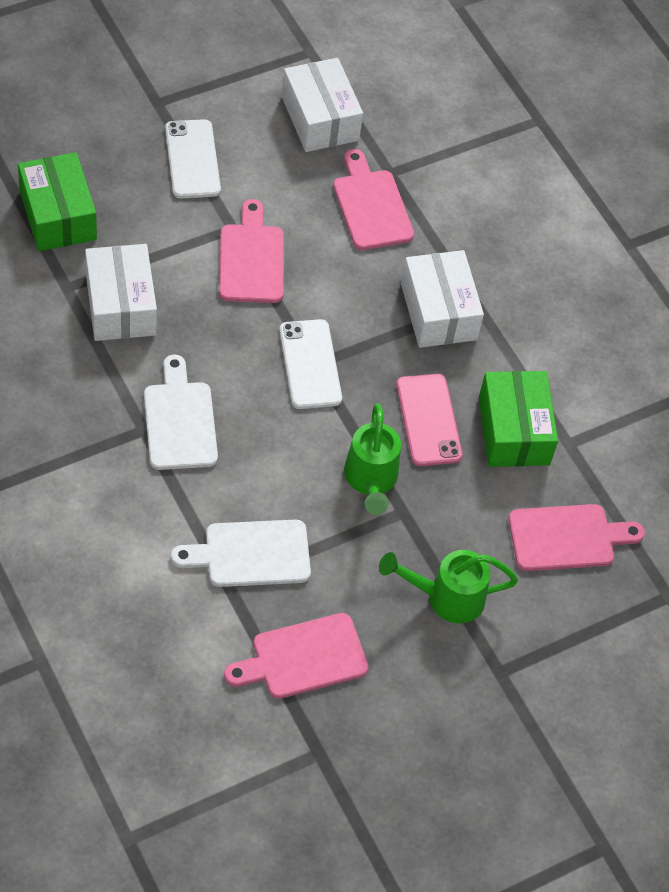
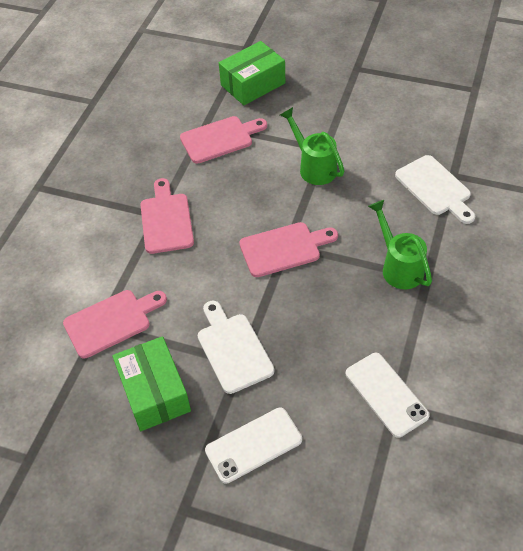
pink phone: [397,374,462,466] = 1 -> none = 0
white box: [85,244,157,341] [282,58,363,152] [401,250,484,348] = 3 -> none = 0

